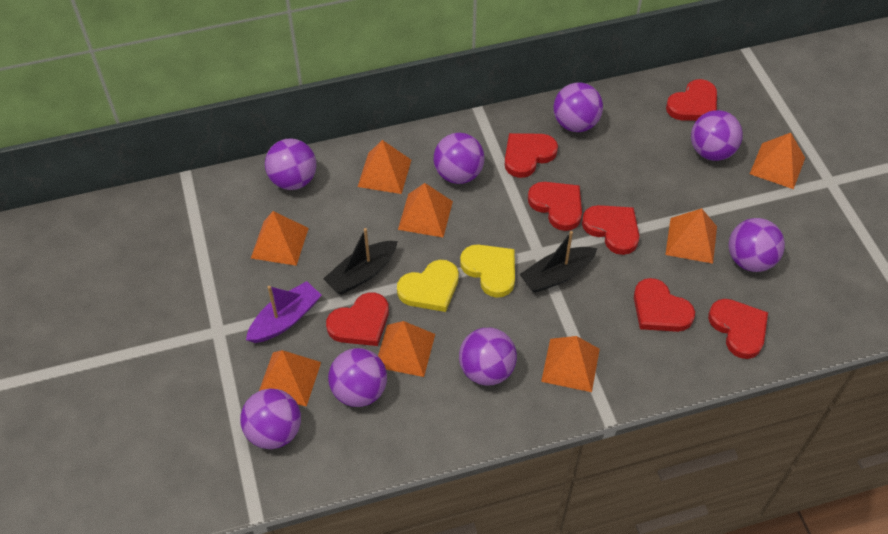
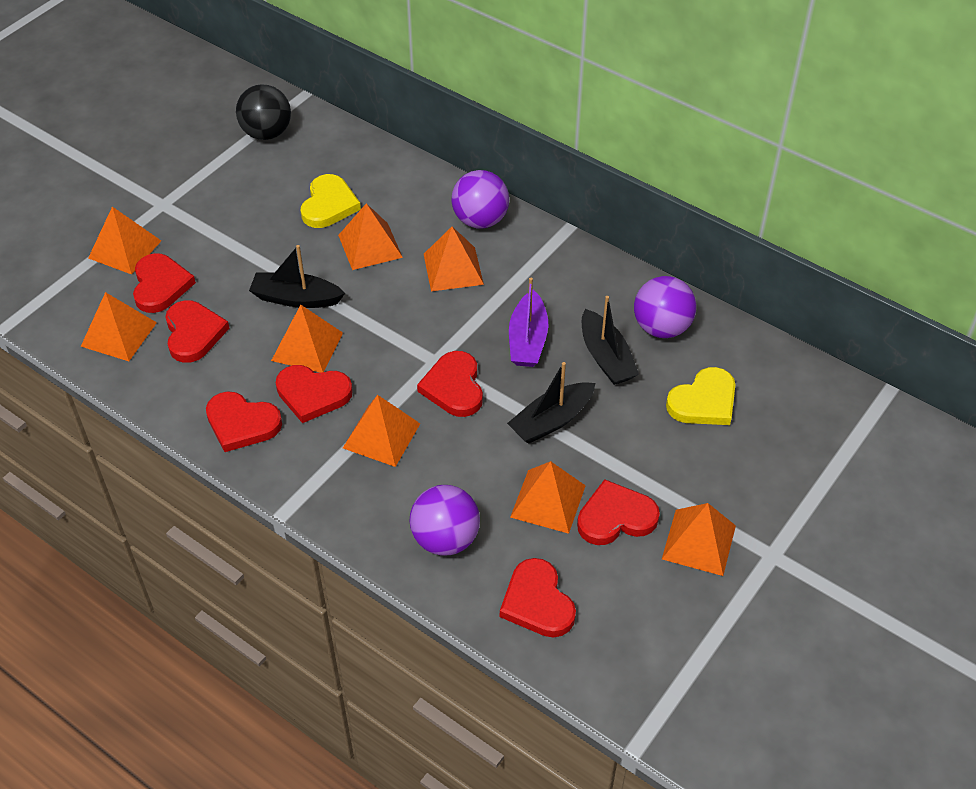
black ball: none = 0 -> [236,84,291,140] = 1
black boat: [323,228,398,294] [520,231,597,293] = 2 -> [249,245,345,308] [507,362,595,444] [582,296,639,385] = 3
purple ball: [240,388,301,449] [265,138,317,190] [328,348,387,407] [433,133,485,184] [459,328,517,385] [553,83,603,132] [691,110,743,161] [729,218,785,272] = 8 -> [409,485,480,556] [451,170,509,229] [634,276,697,338] = 3

